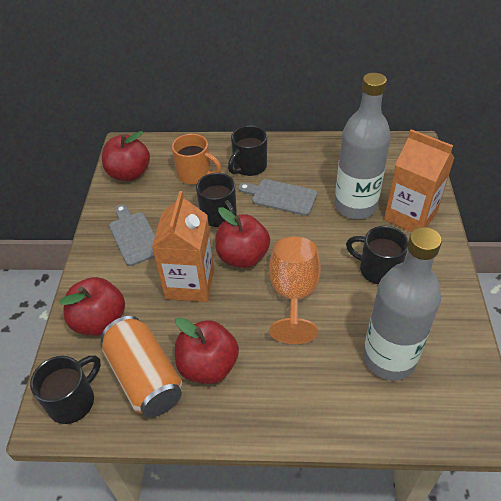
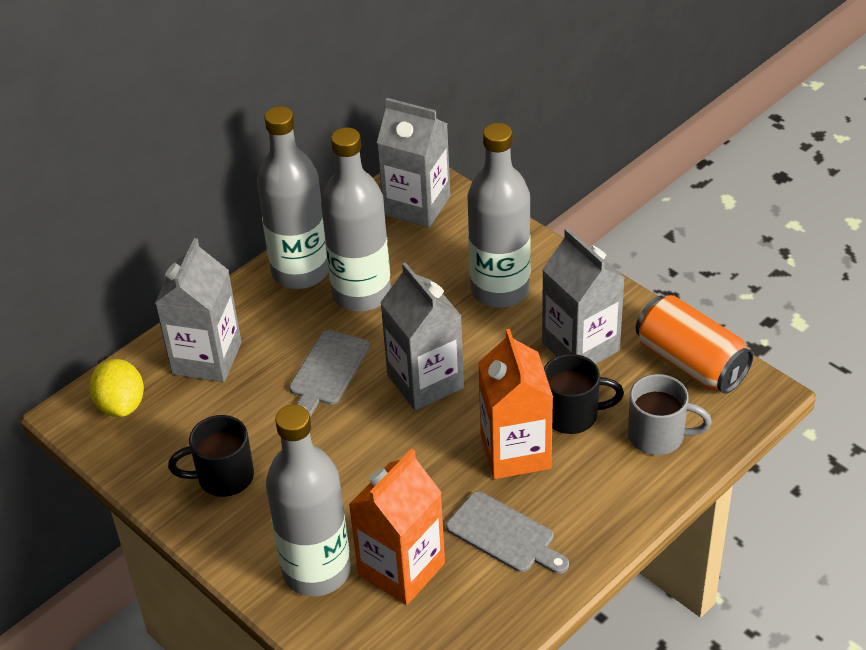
black mug: [30,355,101,424] [196,173,237,227] [228,125,267,176] [346,226,408,285] = 4 -> [168,415,254,497] [544,354,624,434] = 2
grey bottle: [334,73,391,219] [363,227,442,381] = 2 -> [257,106,329,289] [266,405,351,596] [321,127,391,312] [467,123,531,308] = 4
grey carton: none = 0 -> [155,238,242,382] [377,98,450,228] [380,262,464,411] [542,228,625,364] = 4
grey mug: none = 0 -> [628,374,712,455] = 1
orange goblet: [269,237,321,344] = 1 -> none = 0
orange mug: [172,134,221,184] = 1 -> none = 0
red apple: [59,277,125,336] [102,131,150,181] [175,317,239,384] [215,207,270,268] = 4 -> none = 0
yellow lemon: none = 0 -> [89,359,144,417] = 1

